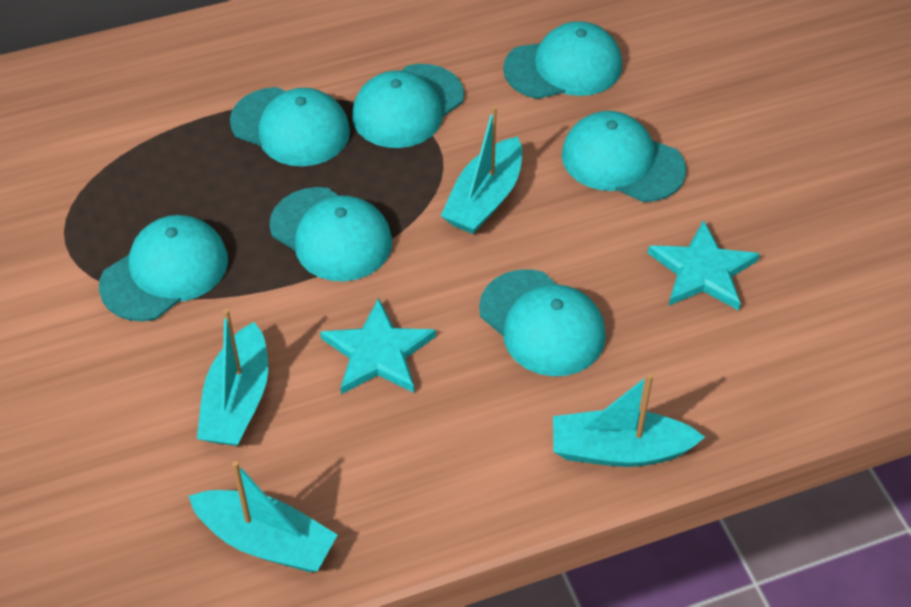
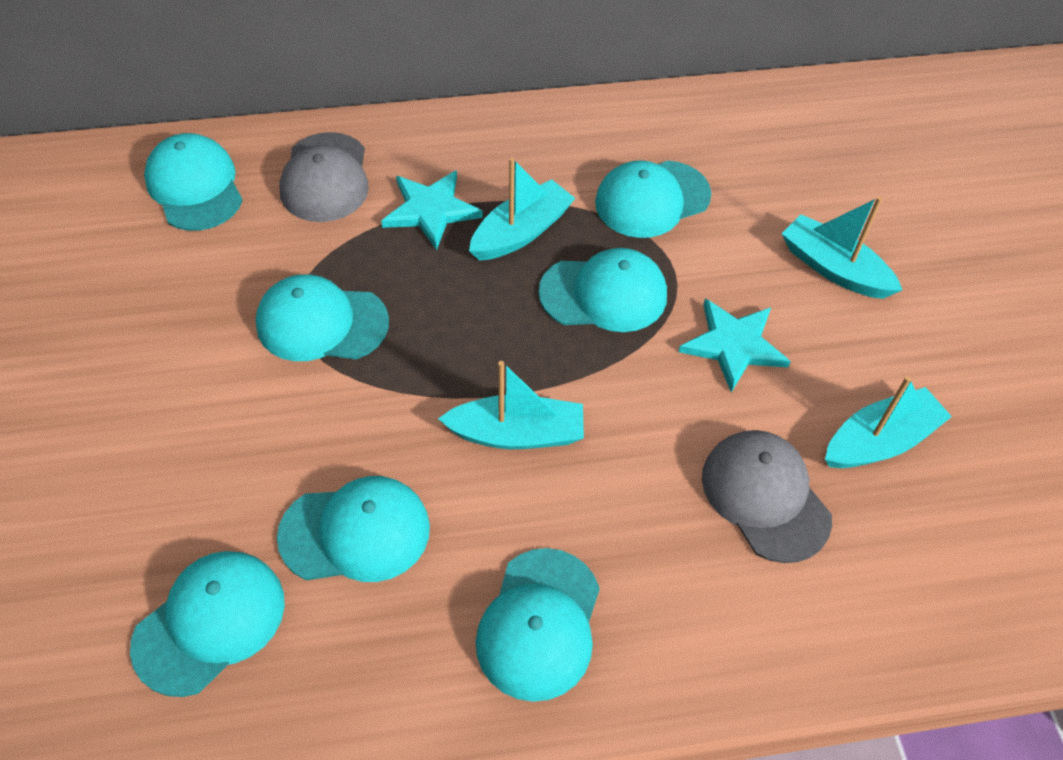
grey cap: none = 0 -> [279,132,369,222] [702,430,832,563] = 2

